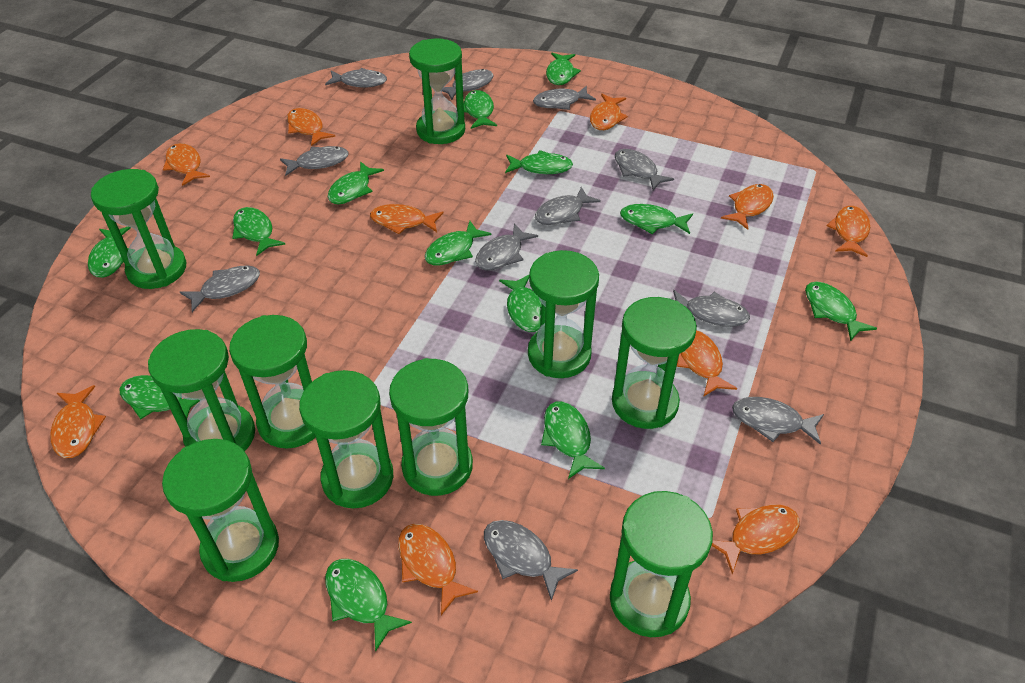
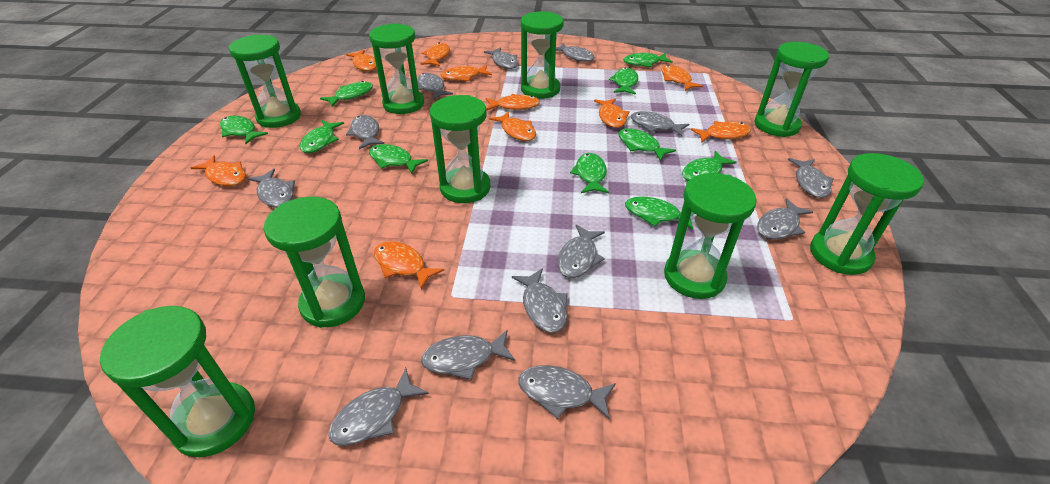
green fish: [88,227,131,278] [119,375,200,419] [232,207,285,256] [325,559,412,651] [328,161,384,204] [425,221,492,266] [464,90,497,129] [499,275,542,332] [505,150,573,174] [541,401,605,479] [546,53,581,85] [620,204,693,234] [805,281,877,341] = 13 -> [220,116,268,144] [300,120,344,153] [320,81,373,107] [369,144,428,174] [570,153,609,193] [609,67,638,95] [618,128,676,161] [623,53,673,67] [625,196,693,229] [682,151,737,181] = 10
green hourglass: [91,169,187,289] [148,329,255,451] [162,439,279,582] [229,315,316,449] [299,370,393,508] [389,358,473,496] [409,38,465,144] [528,250,599,378] [610,491,713,637] [612,297,697,429] = 10 -> [100,306,255,457] [229,35,301,128] [264,197,365,328] [369,23,424,114] [430,95,490,203] [521,12,564,99] [664,173,757,299] [755,42,829,137] [810,153,924,275] = 9
grey fish: [180,265,260,312] [280,146,349,176] [325,68,387,87] [442,69,493,100] [475,223,538,271] [484,520,578,601] [533,86,596,110] [535,187,601,225] [615,149,674,190] [673,290,750,327] [732,397,824,445] = 11 -> [248,169,295,207] [328,368,429,446] [346,115,384,149] [417,73,453,99] [421,330,515,380] [484,47,518,69] [512,268,568,333] [518,365,616,420] [556,43,594,62] [557,224,605,278] [631,111,689,136] [757,198,813,240] [788,158,834,198] = 13

